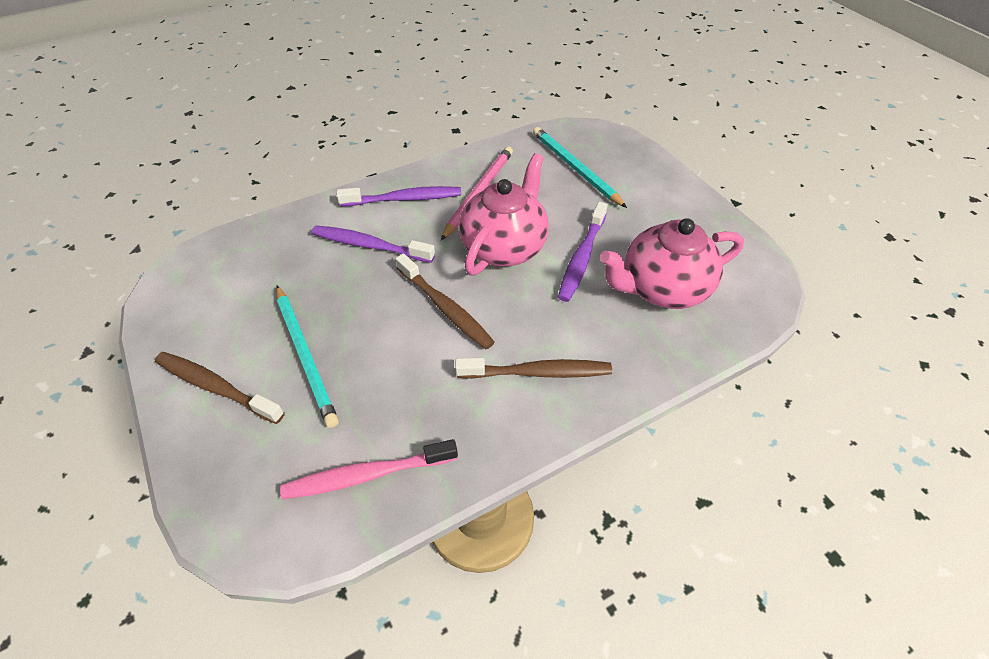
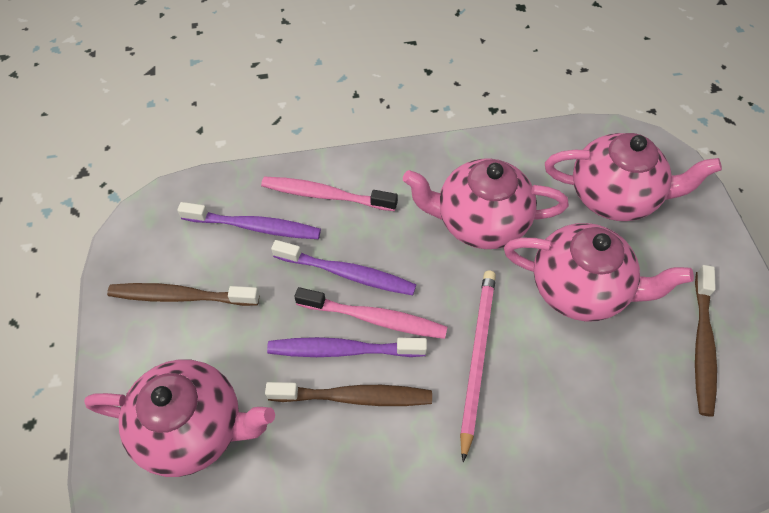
pink teapot: [459,153,549,275] [600,218,744,309] = 2 -> [84,359,275,477] [403,158,569,249] [504,223,694,322] [545,133,722,221] = 4
pink toothbrush: [280,439,458,499] = 1 -> [261,176,398,211] [294,287,447,339] = 2
turquoise pencil: [276,286,339,428] [533,127,627,208] = 2 -> none = 0

